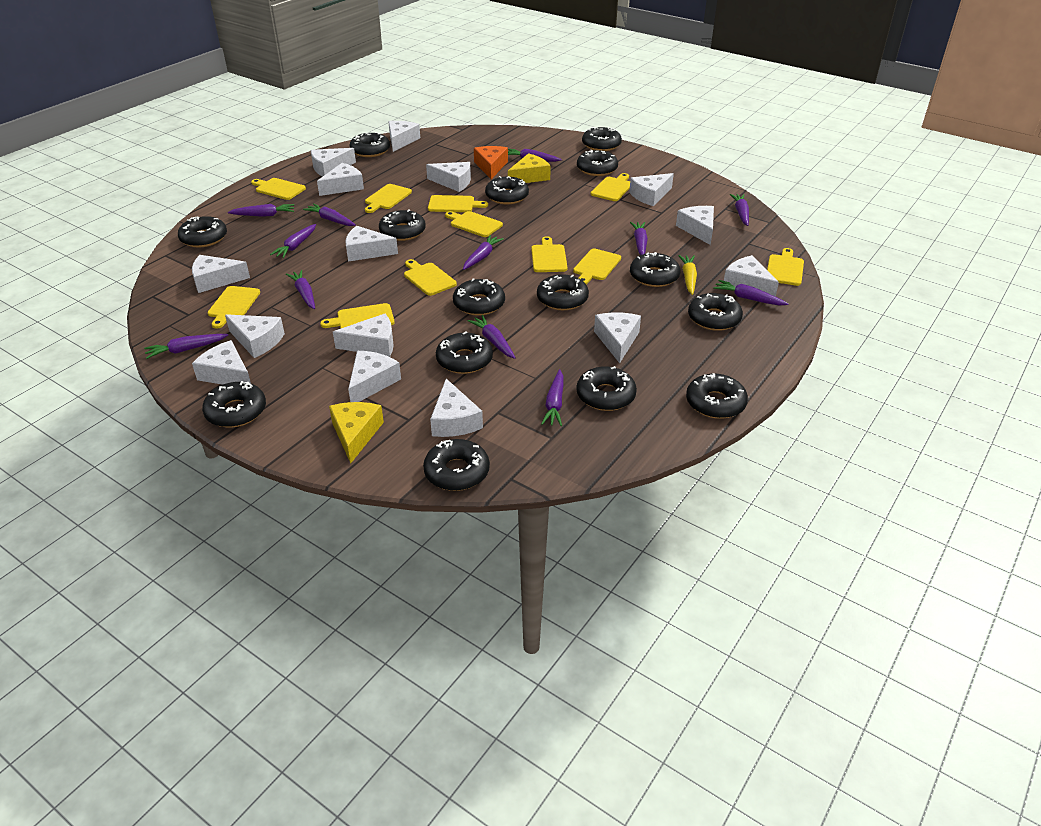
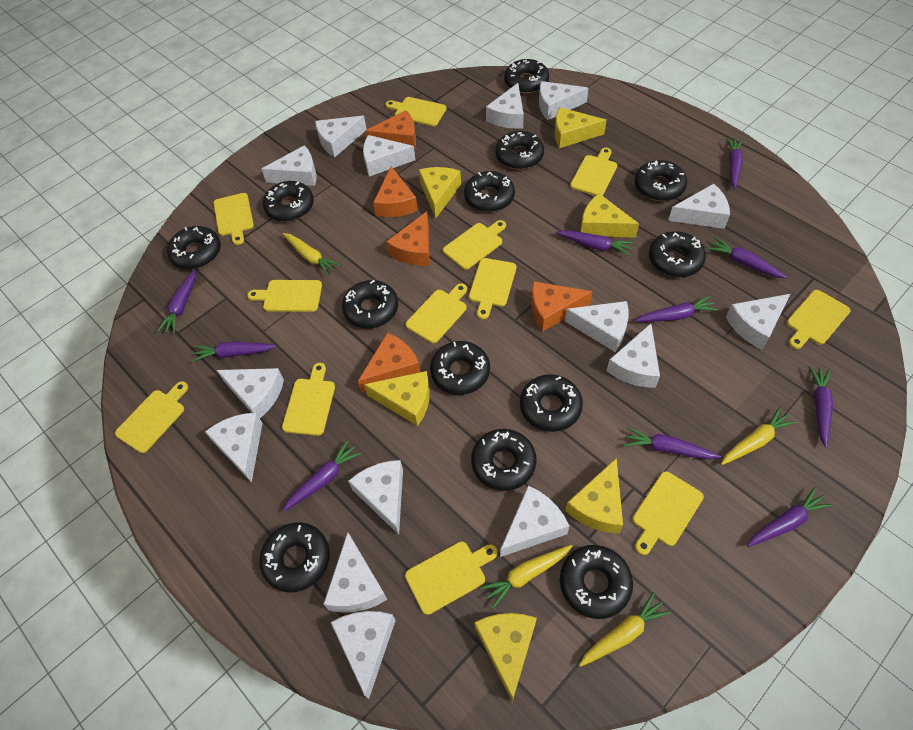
black donut: [178,216,227,247] [202,381,266,428] [350,133,390,157] [379,209,426,241] [423,439,490,491] [436,331,493,374] [453,278,505,316] [485,176,529,204] [537,274,589,310] [576,366,637,411] [577,150,618,176] [582,127,622,151] [630,252,680,287] [686,373,748,419] [688,293,743,331] = 15 -> [167,226,221,269] [259,522,330,593] [263,181,314,222] [342,280,398,329] [430,341,490,395] [464,171,515,212] [471,429,537,491] [495,131,544,169] [504,59,549,93] [520,374,583,432] [560,545,633,619] [635,160,687,201] [649,231,706,277] = 13
orange cheese: [474,146,508,179] = 1 -> [358,333,421,392] [365,110,416,150] [373,166,418,217] [386,211,429,266] [531,281,593,332] = 5
purple carrot: [144,334,228,359] [228,204,294,217] [270,224,316,258] [286,270,315,309] [303,203,356,226] [463,235,504,270] [467,315,516,359] [508,149,561,162] [541,369,563,426] [630,222,648,255] [713,280,788,305] [730,194,749,226] = 12 -> [157,269,196,333] [192,341,276,362] [283,440,361,511] [556,230,634,256] [624,427,721,459] [635,295,718,322] [707,237,787,278] [726,137,743,189] [747,487,832,547] [809,366,833,447] = 10
yellow carrot: [678,255,697,295] = 1 -> [283,233,340,276] [480,545,572,608] [579,592,671,667] [721,407,796,465] = 4
yellow cheese: [329,402,384,463] [508,153,551,183] = 2 -> [364,371,430,426] [419,167,461,218] [474,613,537,702] [555,107,607,148] [565,458,623,534] [581,194,639,237] = 6
yellow cutting board: [208,286,260,329] [251,178,306,200] [320,303,395,328] [365,184,412,213] [404,259,457,296] [428,195,488,212] [445,211,503,237] [531,236,567,272] [573,249,621,285] [591,173,630,201] [767,248,804,286] = 11 -> [115,381,188,453] [214,193,254,245] [247,280,322,312] [282,363,335,436] [385,97,447,126] [405,283,467,343] [405,542,498,615] [443,220,506,270] [469,258,516,319] [570,148,617,196] [633,471,704,555] [787,290,851,349] = 12

